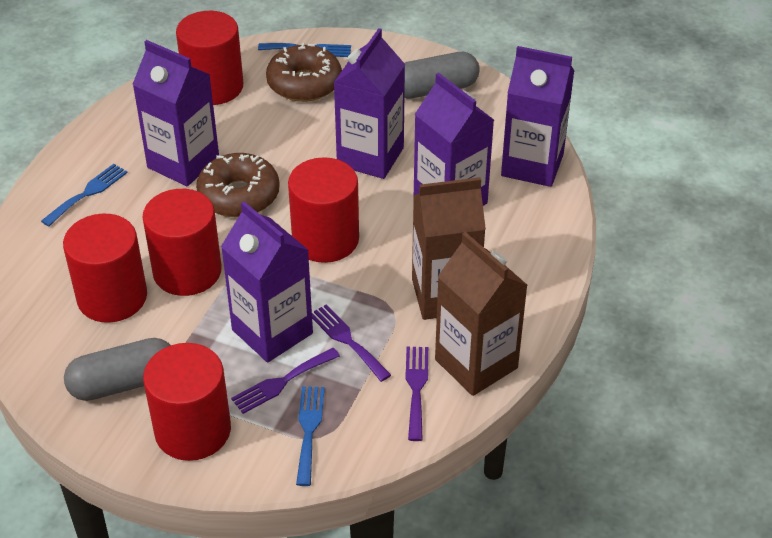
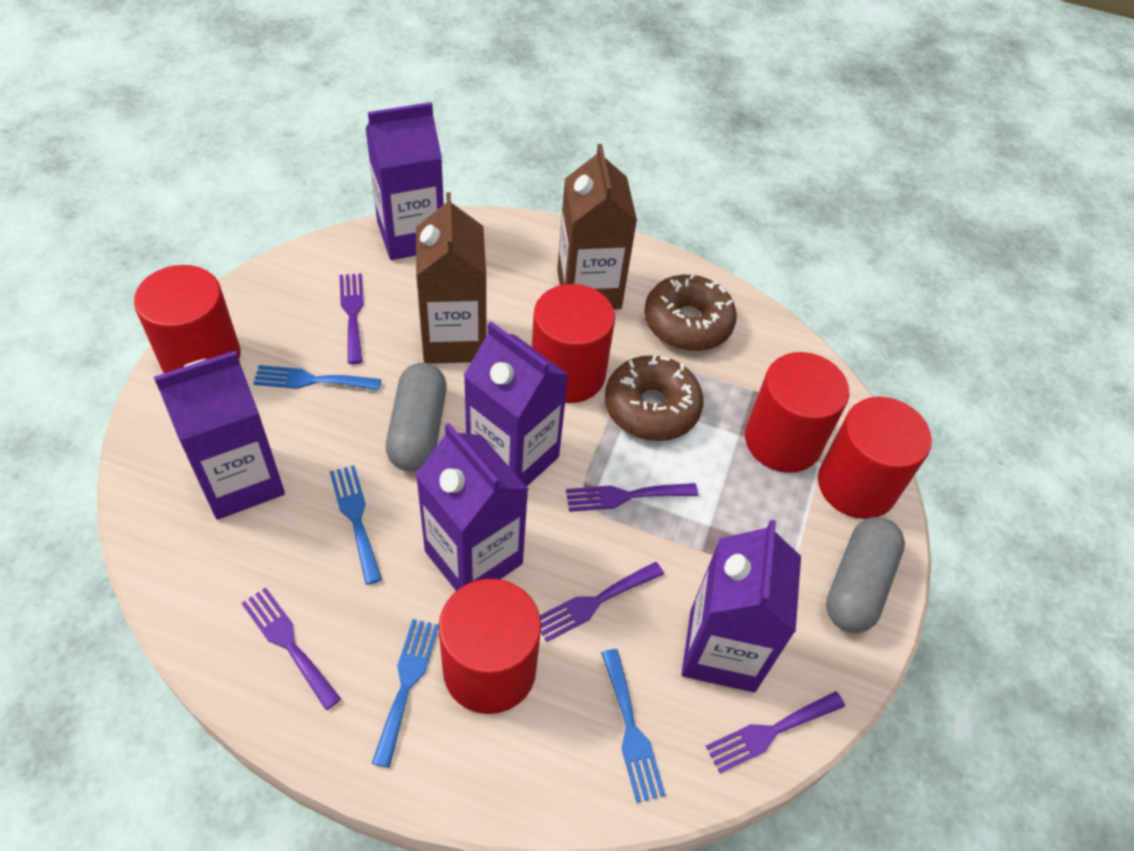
blue fork: [41,164,128,227] [258,43,351,57] [296,386,325,486] = 3 -> [253,365,381,391] [330,465,382,585] [372,619,439,768] [601,649,665,803] = 4
purple fork: [231,348,340,414] [312,304,391,382] [405,347,428,441] = 3 -> [242,587,341,710] [340,273,364,364] [540,562,664,642] [566,483,698,512] [706,691,845,773] = 5

